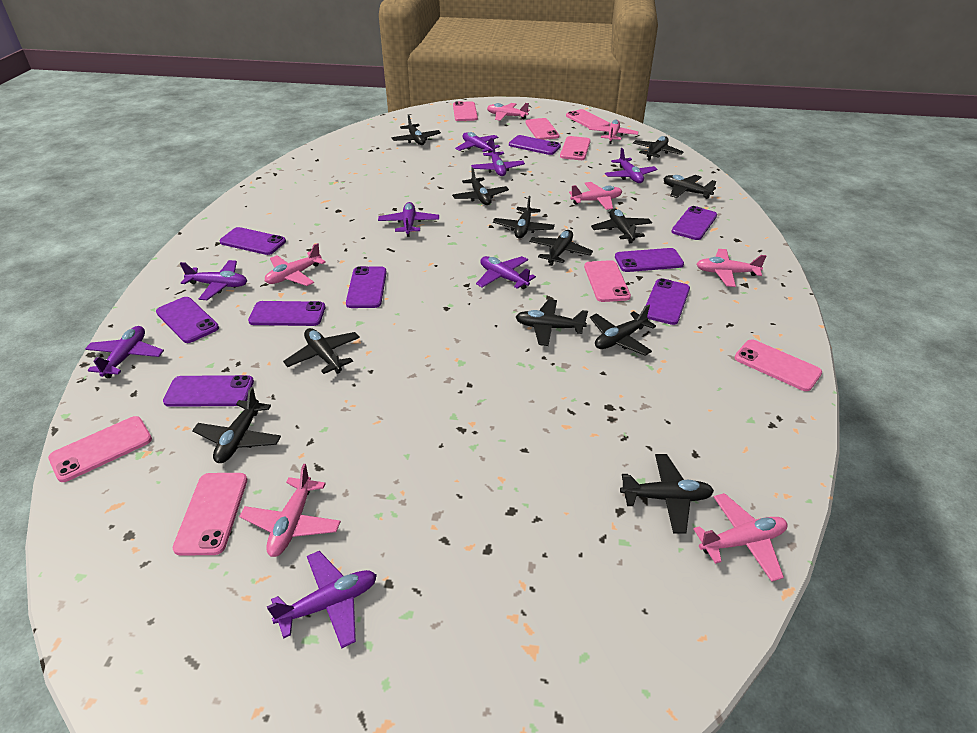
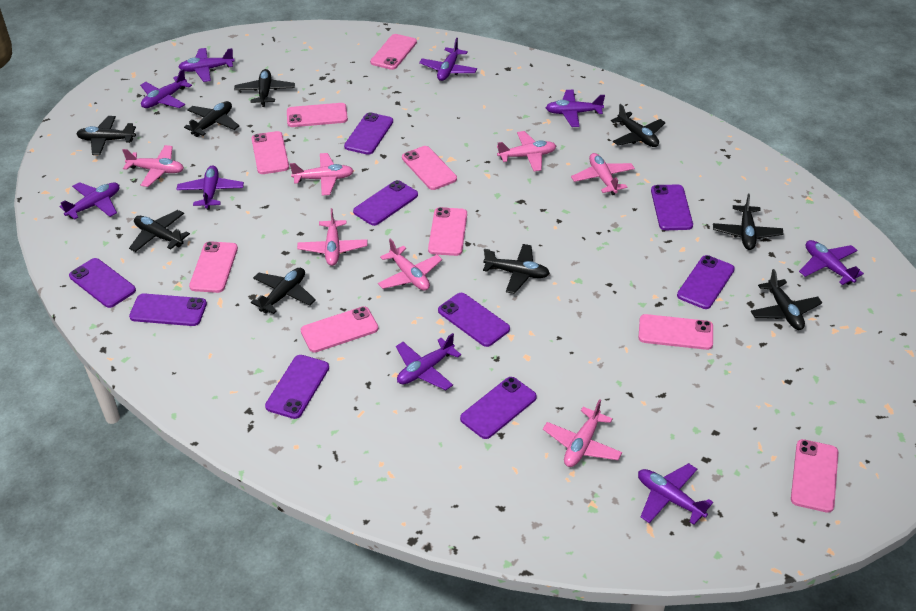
black plane: [192,387,281,463] [283,328,360,374] [392,115,441,145] [452,167,509,205] [493,196,555,238] [516,299,588,346] [529,230,593,266] [590,304,656,356] [591,208,652,243] [620,454,714,534] [633,136,683,161] [664,175,716,199] = 12 -> [76,116,136,155] [129,210,190,252] [184,101,239,137] [234,69,295,107] [251,268,316,314] [483,244,550,294] [611,104,666,147] [713,194,784,250] [751,269,822,330] = 9
pink phone: [48,416,152,482] [172,473,247,555] [453,101,478,121] [525,118,559,140] [560,136,591,160] [566,109,610,128] [584,260,631,302] [735,339,822,391] = 8 -> [189,241,238,293] [252,131,289,174] [287,103,348,127] [300,306,378,352] [370,34,417,70] [402,146,457,190] [428,207,467,256] [638,314,713,350] [791,439,838,513] = 9
purple plane: [85,326,164,378] [180,260,247,300] [267,551,377,649] [378,202,439,237] [455,132,500,153] [471,141,525,176] [476,256,536,289] [605,148,658,183] = 8 -> [59,182,120,220] [140,69,192,108] [176,165,244,210] [178,48,235,82] [396,333,461,390] [419,38,477,81] [546,90,605,127] [638,463,713,525] [799,240,864,285] = 9

